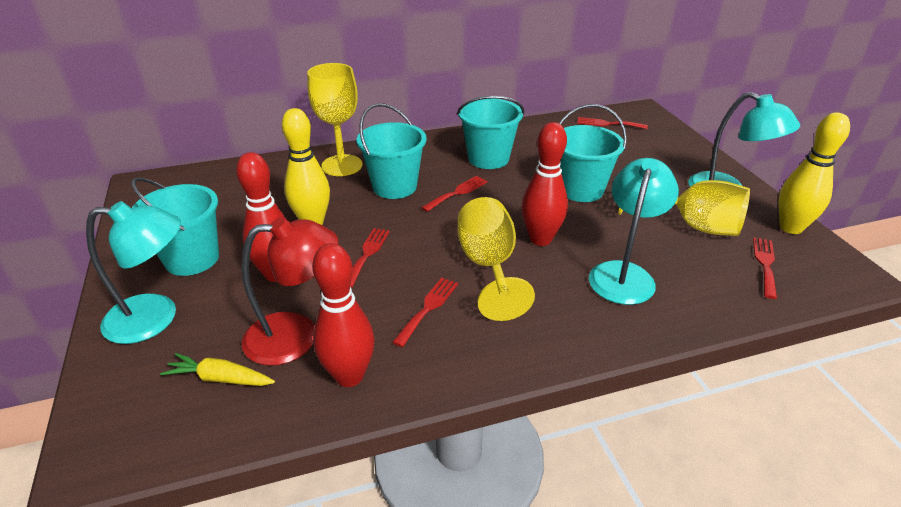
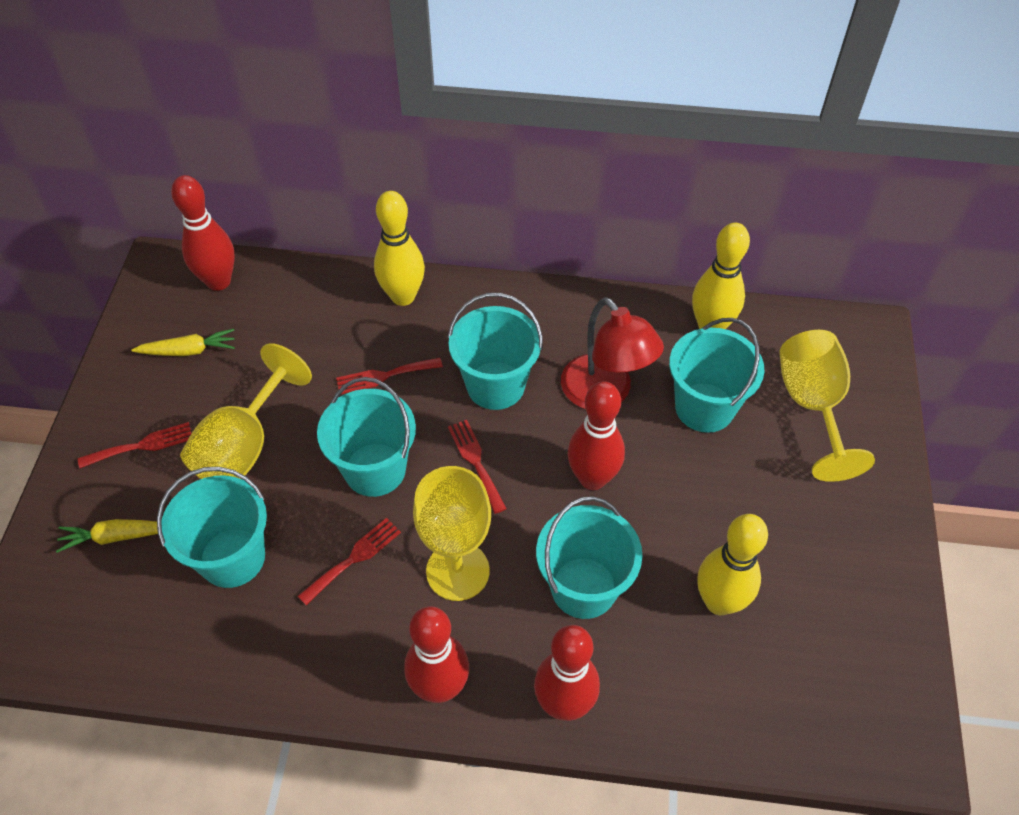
red bowling pin: [236,152,285,282] [312,243,374,387] [521,122,568,246] = 3 -> [171,175,235,291] [404,606,469,703] [534,625,600,721] [567,381,625,490] = 4
red fork: [350,228,390,288] [392,278,458,347] [421,176,488,212] [577,117,648,129] [753,237,777,299] = 5 -> [78,422,192,468] [298,518,401,605] [336,358,443,394] [448,420,507,514] = 4
turquoise bucket: [131,177,219,276] [356,103,427,199] [457,96,524,169] [559,104,627,202] = 4 -> [157,467,267,588] [317,377,416,497] [448,293,543,410] [536,496,642,619] [669,318,764,433] = 5
turquoise lamp: [86,201,181,344] [589,158,679,305] [688,92,800,187] = 3 -> none = 0
yellow bowling pin: [282,108,330,225] [779,113,850,234] = 2 -> [374,191,425,306] [692,222,750,329] [697,514,768,615] = 3
yellow carrot: [160,353,275,386] = 1 -> [56,519,158,553] [131,329,235,356] = 2

